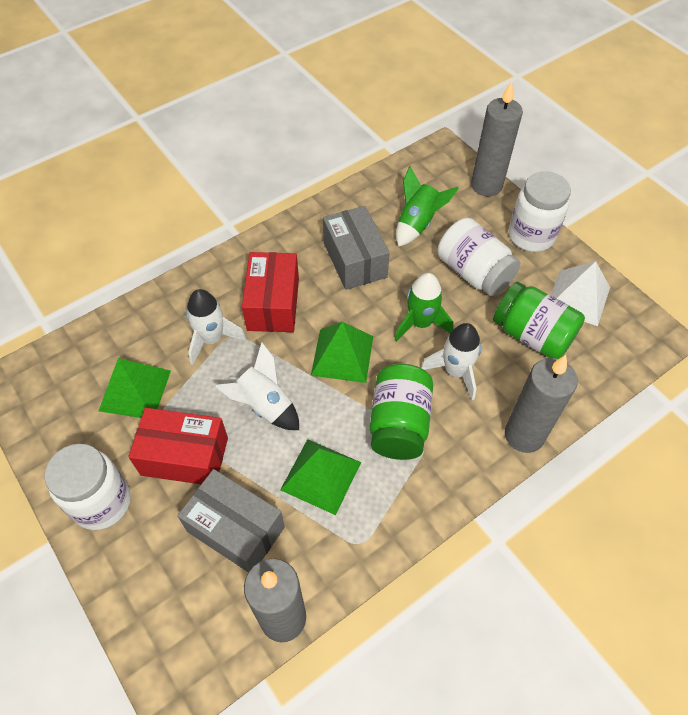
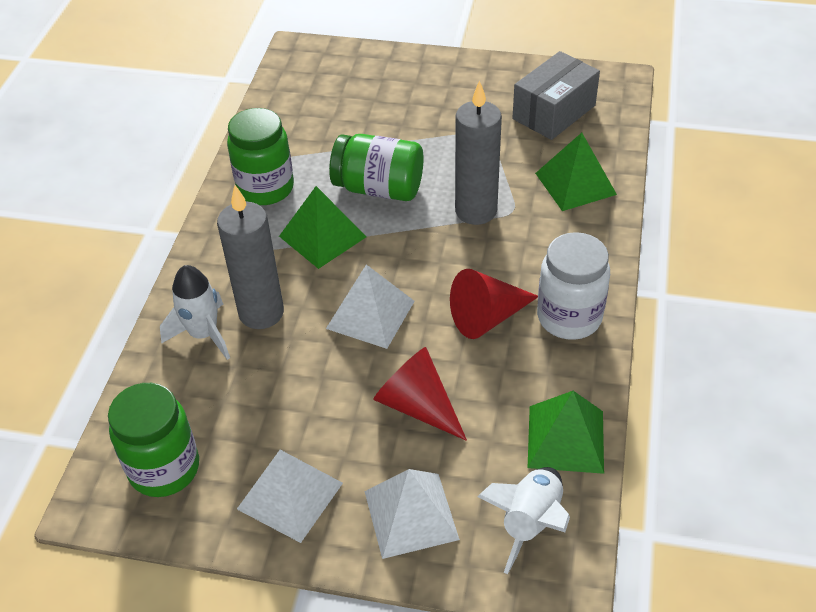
green jar: [370,364,433,460] [493,282,585,359] = 2 -> [108,383,199,497] [227,108,294,205] [329,134,423,201] = 3
green rocket: [395,273,454,342] [396,166,459,247] = 2 -> none = 0
grey box: [177,469,285,572] [323,206,390,290] = 2 -> [513,51,600,140] = 1
grey candle: [244,558,306,642] [471,81,523,196] [505,355,578,453] = 3 -> [217,185,284,329] [455,80,502,225] = 2
red box: [128,408,228,484] [242,252,299,332] = 2 -> none = 0
red cone: none = 0 -> [373,347,467,441] [450,269,538,339] = 2
white jar: [45,444,131,530] [438,218,520,296] [509,171,571,252] = 3 -> [537,232,610,340] = 1
white pyramid: [551,261,610,326] = 1 -> [237,450,343,543] [326,265,415,349] [365,469,460,559] = 3
white rocket: [186,289,246,365] [215,342,299,430] [421,323,481,400] = 3 -> [160,265,230,360] [477,467,570,574] = 2

